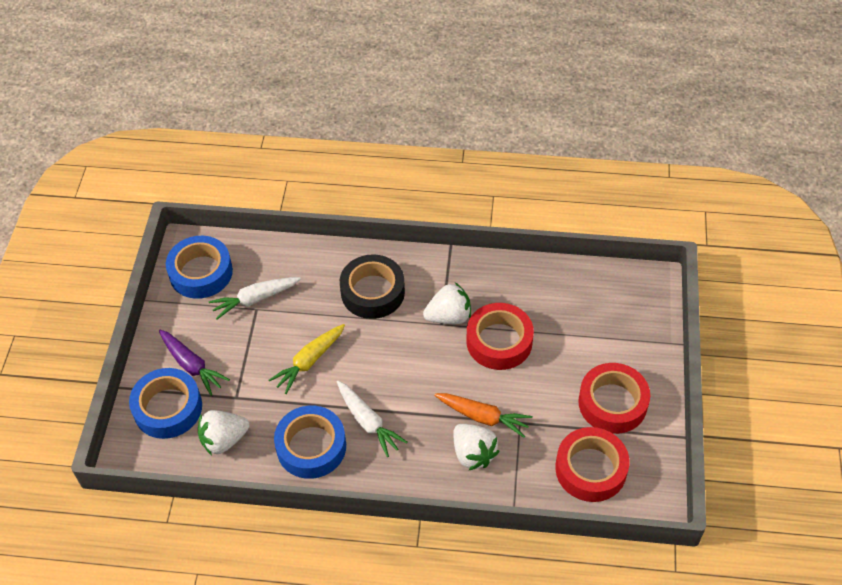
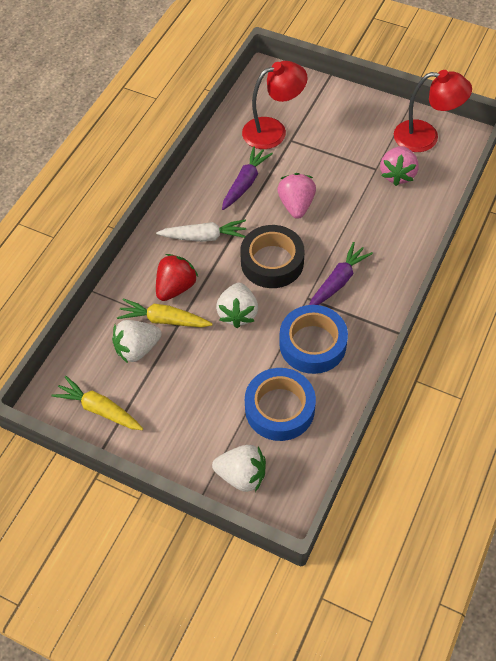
blue tape: [129,368,202,439] [166,236,233,299] [274,406,346,479] = 3 -> [245,368,316,441] [279,305,348,374] = 2
orange carrot: [434,393,533,438] = 1 -> none = 0
pink strawberry: none = 0 -> [277,173,316,219] [380,146,419,186] = 2
purple carrot: [159,330,230,396] = 1 -> [222,146,273,210] [309,242,373,305] = 2
red lamp: none = 0 -> [242,61,307,149] [394,70,472,152] = 2
red strawberry: none = 0 -> [156,254,198,301] = 1
red tape: [466,303,534,370] [555,427,630,502] [578,363,650,434] = 3 -> none = 0
white carrot: [209,277,301,320] [337,381,407,457] = 2 -> [156,219,246,242] = 1
yellow carrot: [268,324,345,394] = 1 -> [51,376,143,430] [117,298,213,328] = 2

